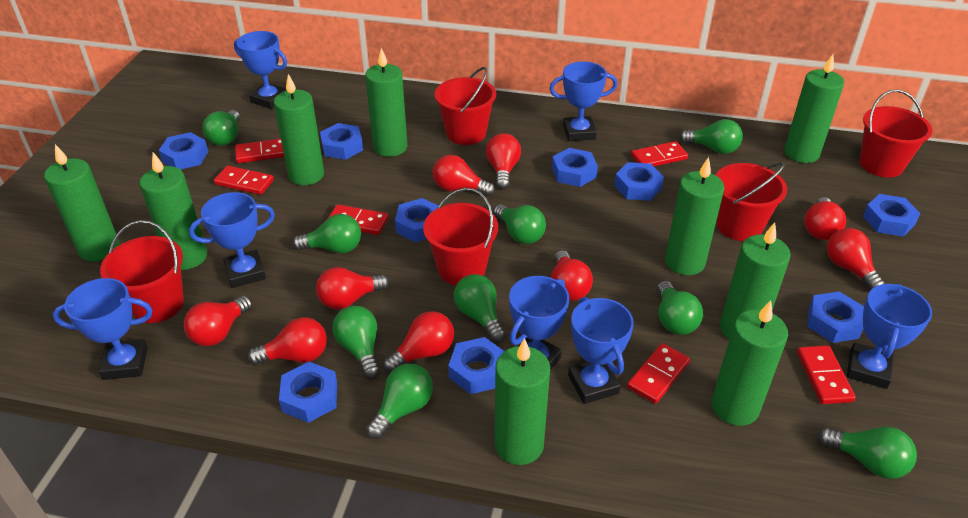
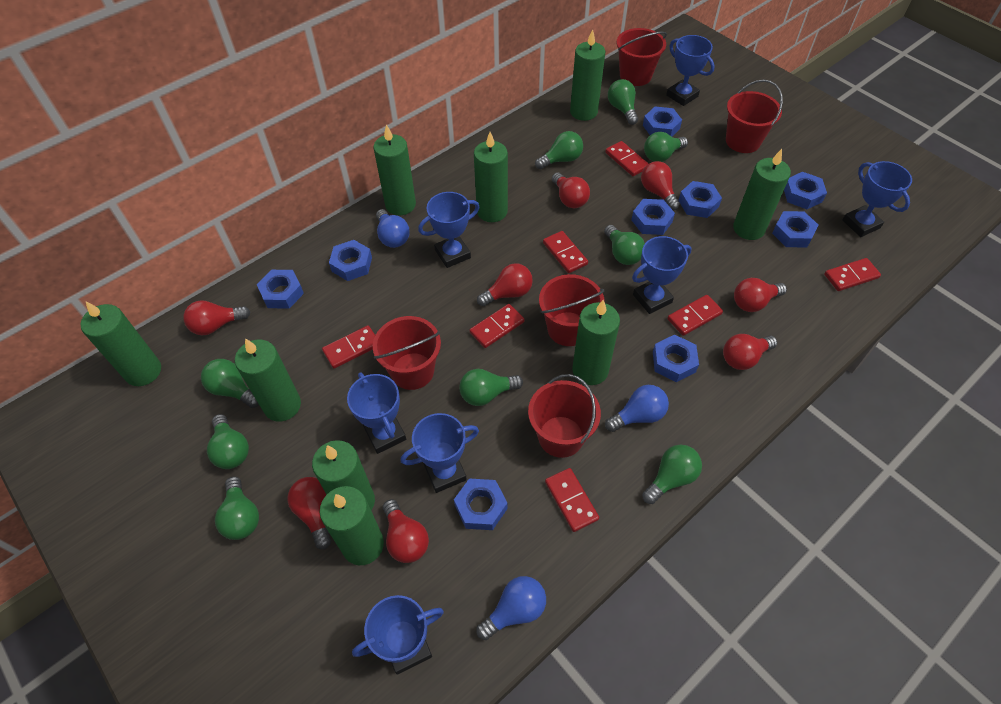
blue light bulb: none = 0 -> [376,209,410,248] [476,576,546,640] [605,385,669,432] = 3
red domino: [214,166,274,195] [235,139,284,163] [328,204,389,235] [627,343,690,404] [631,141,688,167] [797,345,856,404] = 6 -> [322,325,375,368] [470,304,525,348] [543,231,588,273] [545,468,599,532] [605,141,649,176] [667,295,723,336] [824,258,881,291] = 7
red light bulb: [184,296,252,346] [248,317,327,365] [316,267,389,310] [383,311,454,373] [433,155,495,196] [486,133,521,189] [551,250,593,301] [804,197,846,240] [827,228,885,291] = 9 -> [183,300,250,335] [287,477,331,550] [383,499,429,563] [477,263,533,306] [552,172,590,208] [641,161,680,210] [723,334,777,370] [734,278,787,312] = 8

